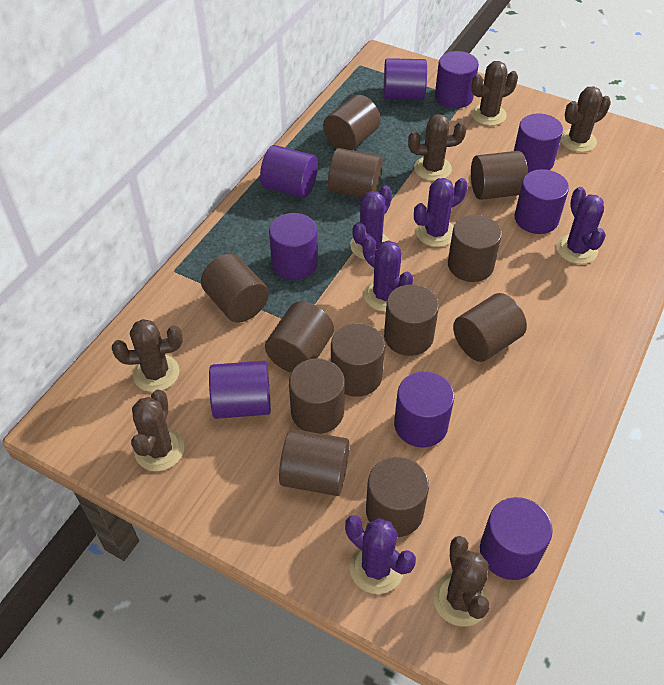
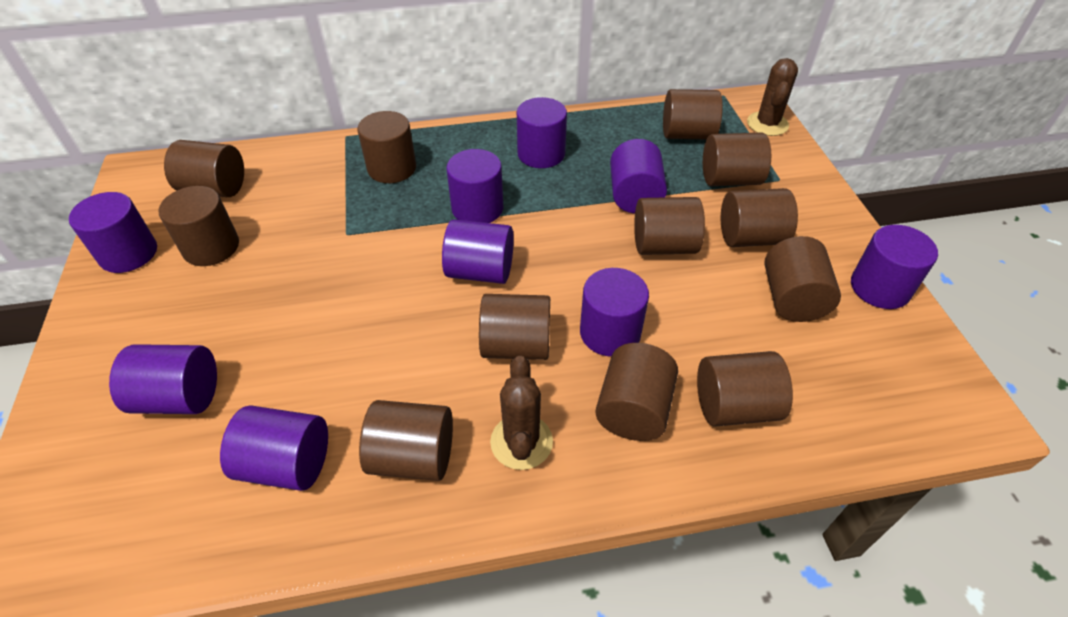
brown cactus: [112,319,183,392] [131,390,184,471] [408,114,467,181] [433,536,490,627] [471,61,518,126] [560,86,611,152] = 6 -> [490,356,553,470] [747,58,798,136] = 2
purple cactus: [345,515,416,594] [350,186,392,260] [363,236,413,312] [414,178,468,247] [557,187,606,264] = 5 -> none = 0

